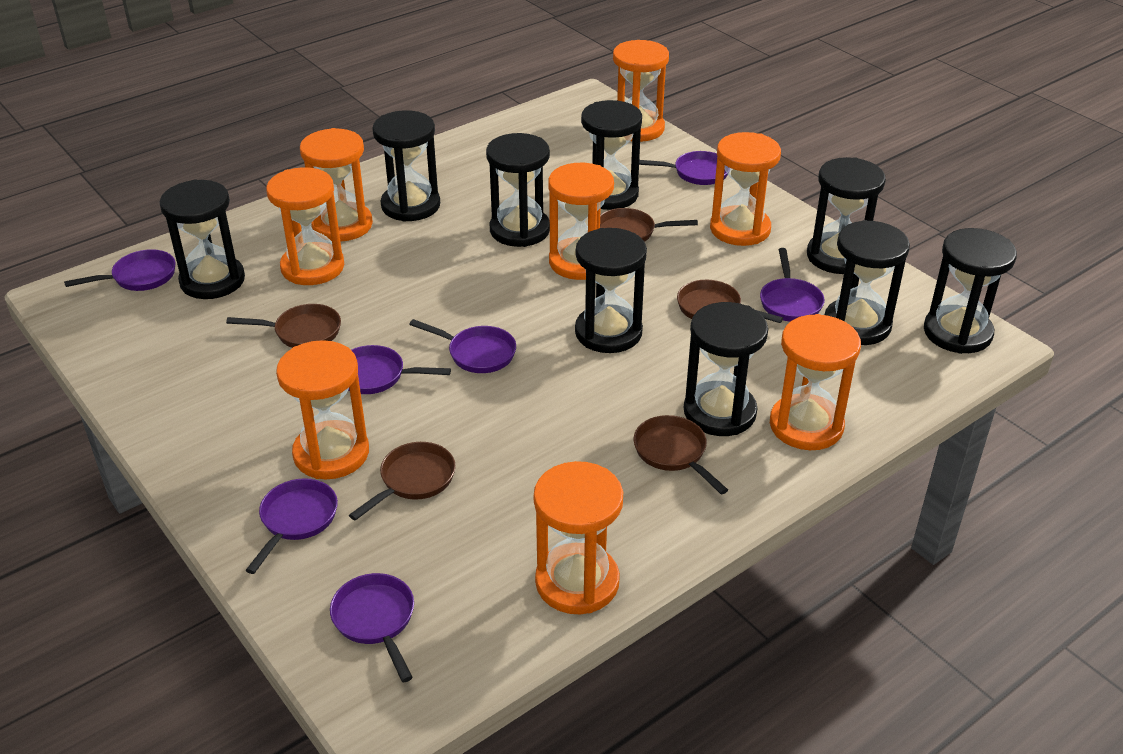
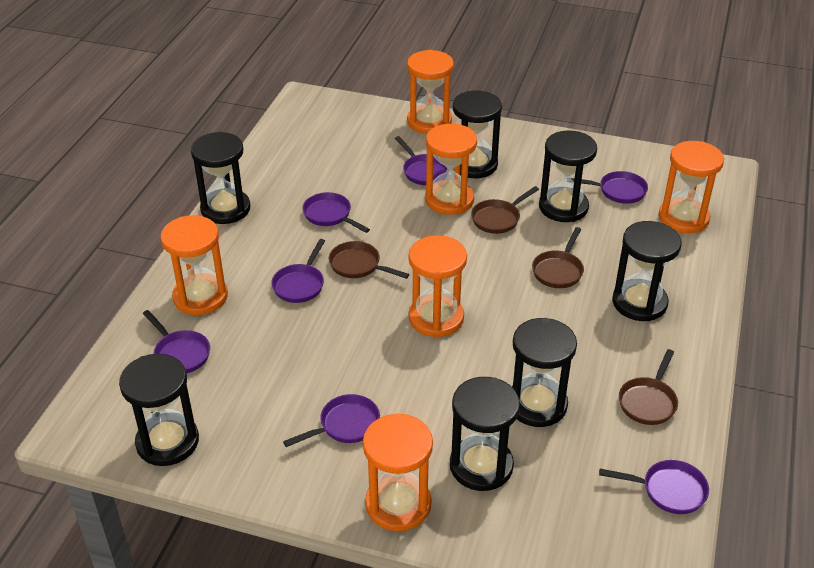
black hourglass: [159,180,245,299] [372,110,440,222] [486,133,550,247] [575,228,647,353] [581,100,642,210] [684,302,768,436] [807,157,886,274] [825,220,910,345] [924,228,1017,354] = 9 -> [119,354,199,466] [191,132,250,224] [450,377,520,491] [453,91,502,178] [512,318,577,427] [539,131,597,222] [612,221,682,321] = 7
brown pan: [226,304,341,348] [349,442,456,521] [600,208,698,242] [634,415,728,494] [677,280,783,323] = 5 -> [329,241,409,279] [471,186,539,234] [532,227,584,288] [619,349,678,425] = 4
orange hourglass: [266,167,344,285] [276,340,369,479] [300,128,373,242] [534,461,623,614] [548,163,614,280] [613,40,669,142] [710,132,781,246] [770,314,861,450] = 8 -> [160,215,228,315] [363,413,433,531] [407,50,454,134] [408,235,467,337] [425,124,477,215] [659,141,724,233] = 6

